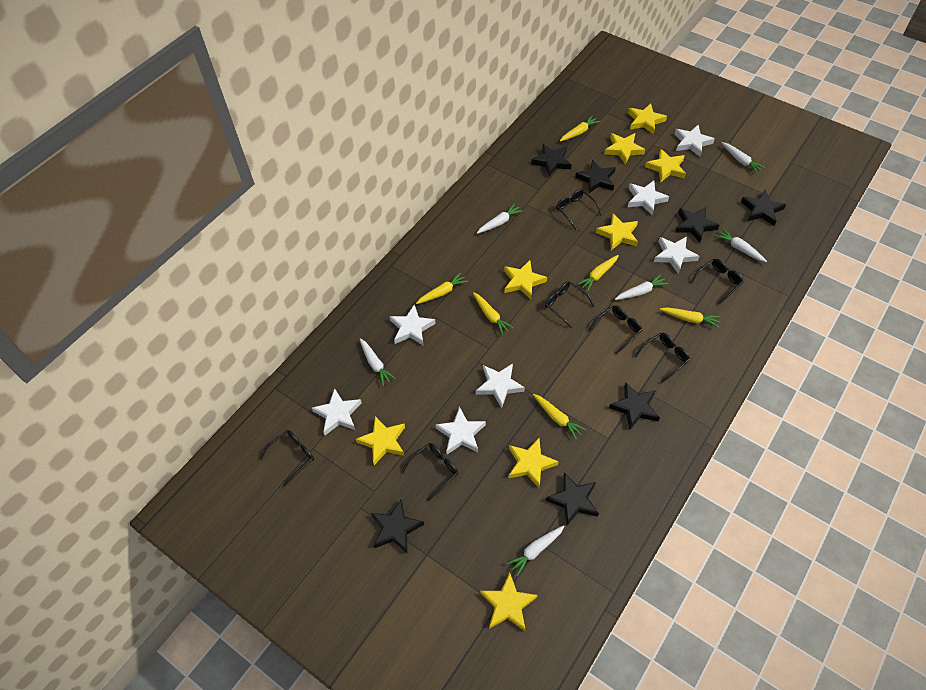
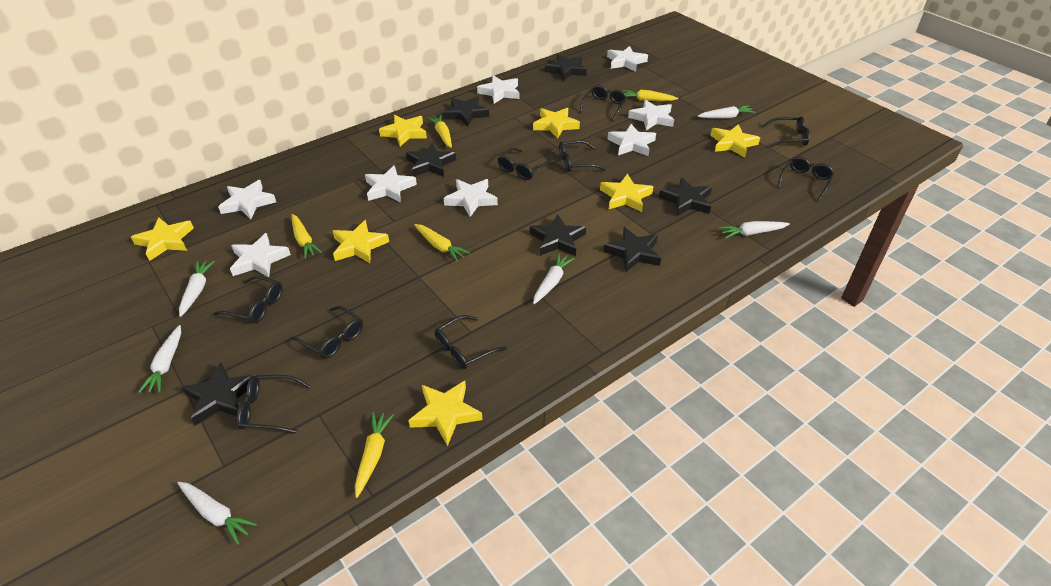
black glasses: [260,430,314,487] [402,443,458,501] [545,281,595,328] [556,189,602,230] [589,305,642,354] [634,333,690,383] [690,259,743,305] = 7 -> [214,276,283,323] [237,375,310,434] [291,306,363,359] [435,315,507,369] [498,148,553,180] [559,140,606,172] [579,85,627,121] [762,117,810,148] [777,157,834,201] = 9
white star: [312,388,362,435] [389,304,436,346] [435,407,486,454] [476,363,525,408] [628,181,669,215] [654,236,700,274] [674,125,715,157] = 7 -> [218,180,276,219] [230,233,291,278] [365,165,417,203] [444,179,498,217] [477,75,519,104] [607,46,648,72] [607,124,656,156] [628,99,674,130] = 8
yellow carrot: [416,272,468,304] [473,292,513,335] [533,394,586,440] [560,115,600,142] [577,255,619,292] [660,307,721,328] = 6 -> [292,214,322,259] [355,412,394,498] [414,224,470,262] [428,115,452,148] [621,90,678,101] = 5
yellow star: [356,416,405,465] [480,573,538,631] [504,260,547,299] [509,438,559,488] [596,214,638,250] [604,133,645,165] [628,103,667,135] [645,149,686,183] = 8 -> [131,217,194,261] [333,220,389,263] [379,115,427,146] [408,381,483,446] [533,108,580,139] [600,174,653,212] [710,124,760,158] = 7

